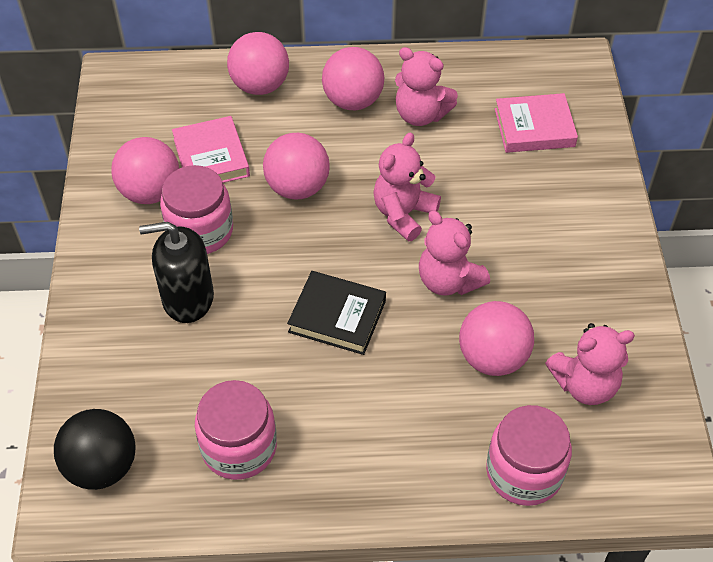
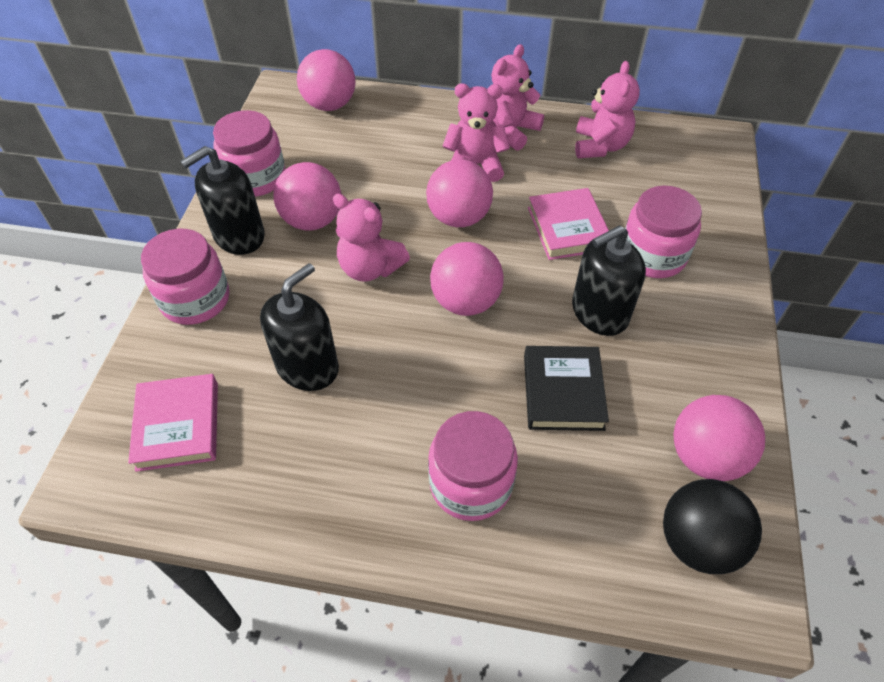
black soap dispenser: [139,222,214,323] = 1 -> [180,146,265,255] [260,263,339,391] [572,225,646,336] = 3
pink jar: [160,165,233,254] [195,380,277,480] [486,405,572,506] = 3 -> [141,229,229,325] [213,110,285,197] [428,411,518,521] [625,186,702,278] = 4

